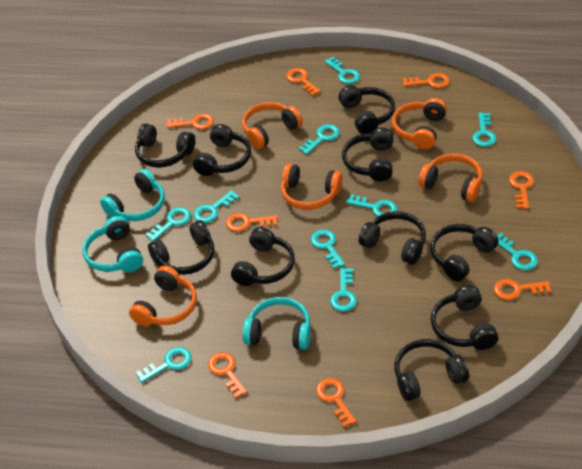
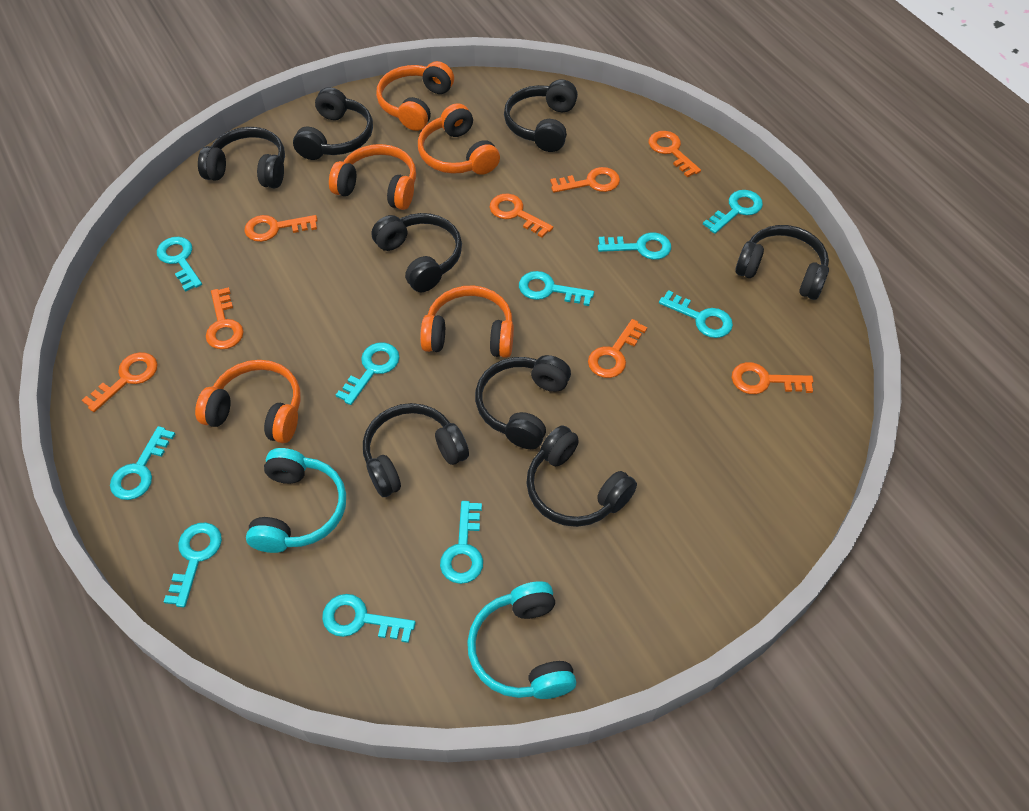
black headphones: [135,124,195,168] [148,220,214,275] [193,124,251,176] [231,227,295,286] [339,85,395,134] [342,127,393,182] [359,211,426,265] [394,339,469,401] [430,224,499,281] [431,285,498,350] = 10 -> [198,127,285,189] [293,87,373,160] [363,403,469,497] [371,213,462,292] [475,355,571,449] [504,79,578,152] [526,425,637,527] [735,225,829,300] = 8
turquoise headphones: [82,216,143,272] [100,169,165,221] [242,297,311,350] = 3 -> [246,448,346,553] [467,581,576,699] = 2

